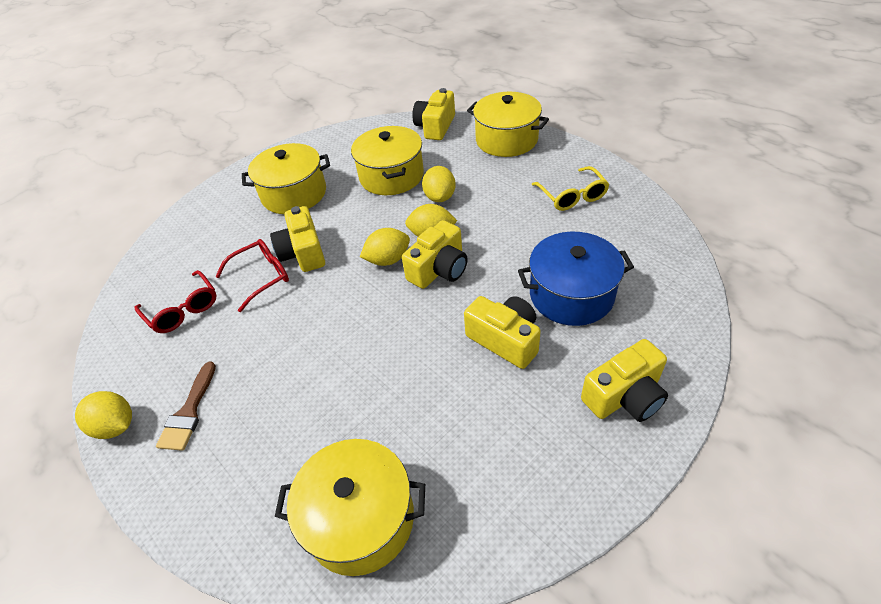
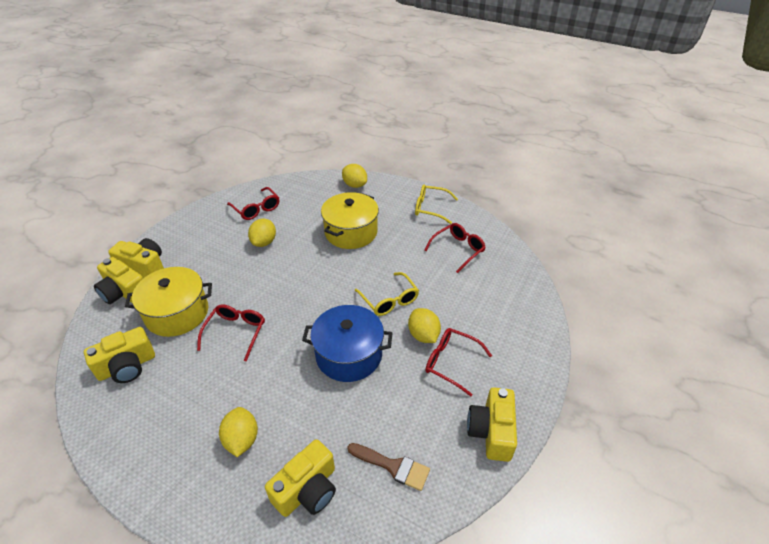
red glasses: [134,270,217,333] [215,239,289,312] = 2 -> [197,304,265,362] [227,187,279,220] [425,223,486,273] [426,328,492,396] = 4
yellow glasses: [532,166,609,211] = 1 -> [355,272,419,316] [415,185,458,224] = 2
yellow pot: [242,143,330,214] [275,439,425,576] [351,126,424,195] [467,92,549,157] = 4 -> [125,267,212,337] [321,192,379,249] = 2

